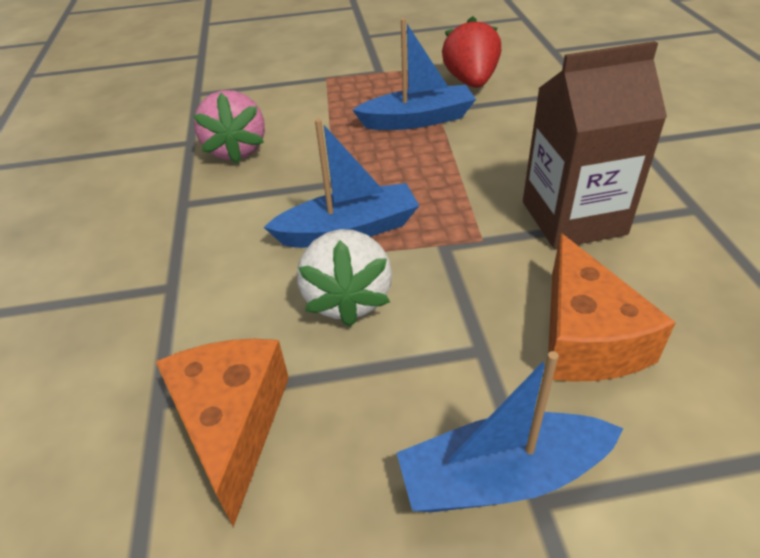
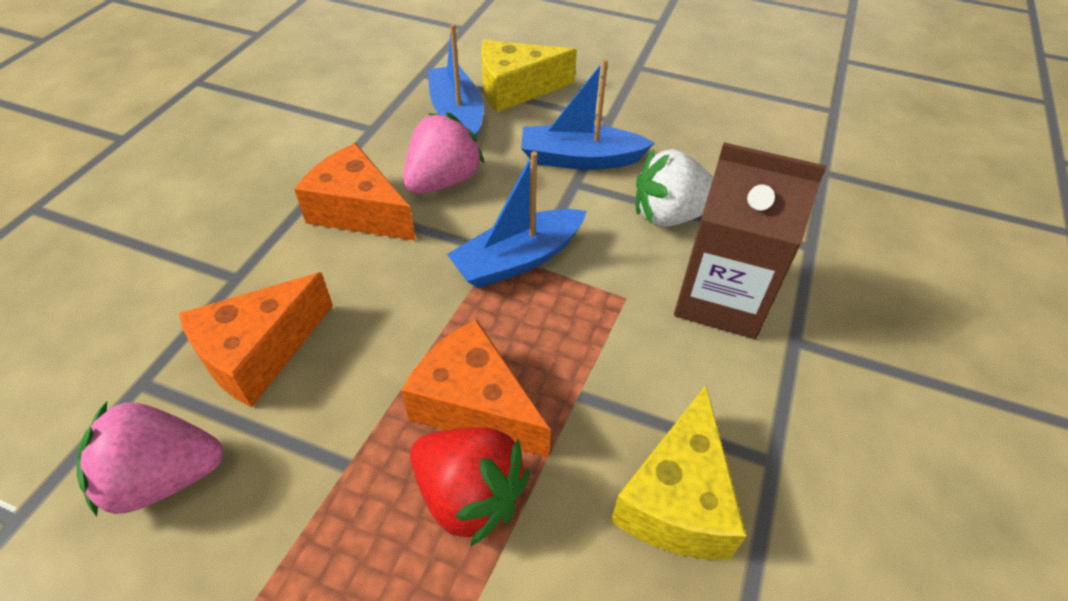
orange cheese: [156,339,289,527] [548,233,676,382] = 2 -> [179,272,333,407] [294,143,416,241] [401,319,551,458] = 3
pink strawberry: [193,90,265,164] = 1 -> [77,402,224,517] [403,112,485,194] = 2
yellow cheese: none = 0 -> [481,40,577,112] [611,385,747,560] = 2

